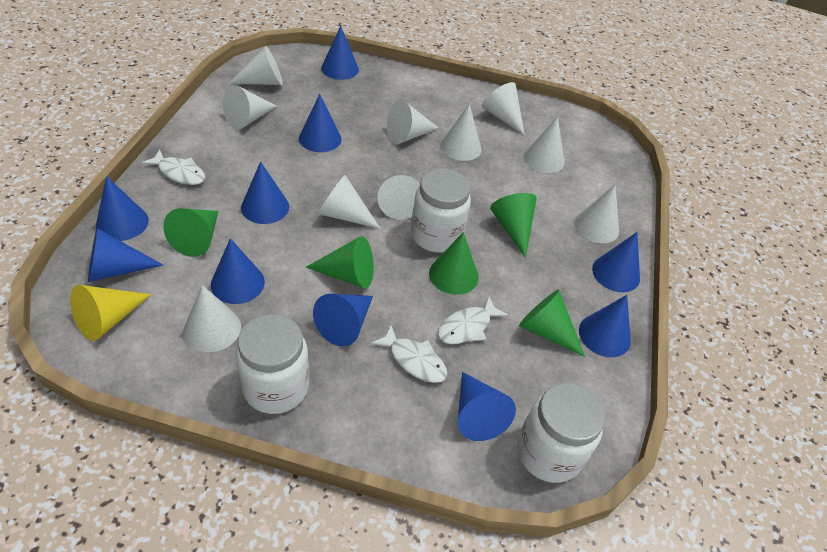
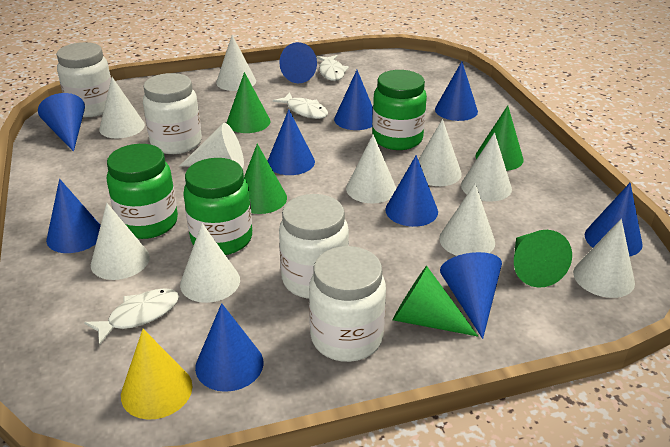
green jar: none = 0 -> [107,144,178,239] [183,158,252,255] [372,70,427,150] = 3
white jar: [236,314,309,414] [411,169,471,253] [517,383,605,483] = 3 -> [56,42,111,117] [143,73,202,154] [279,194,349,299] [309,246,386,362] = 4

